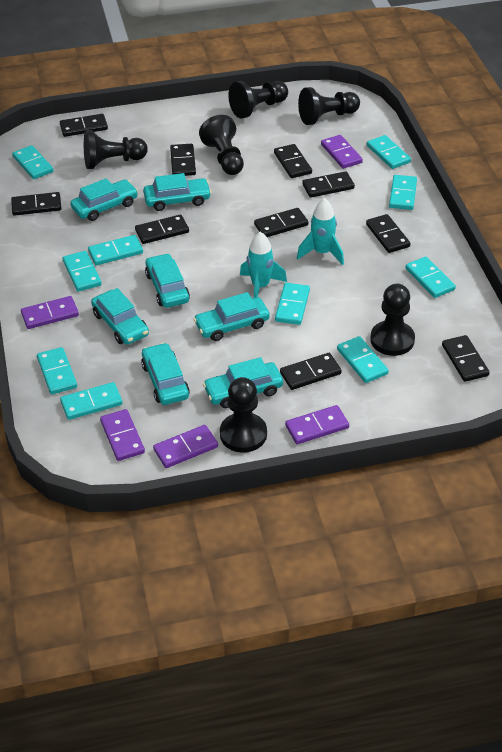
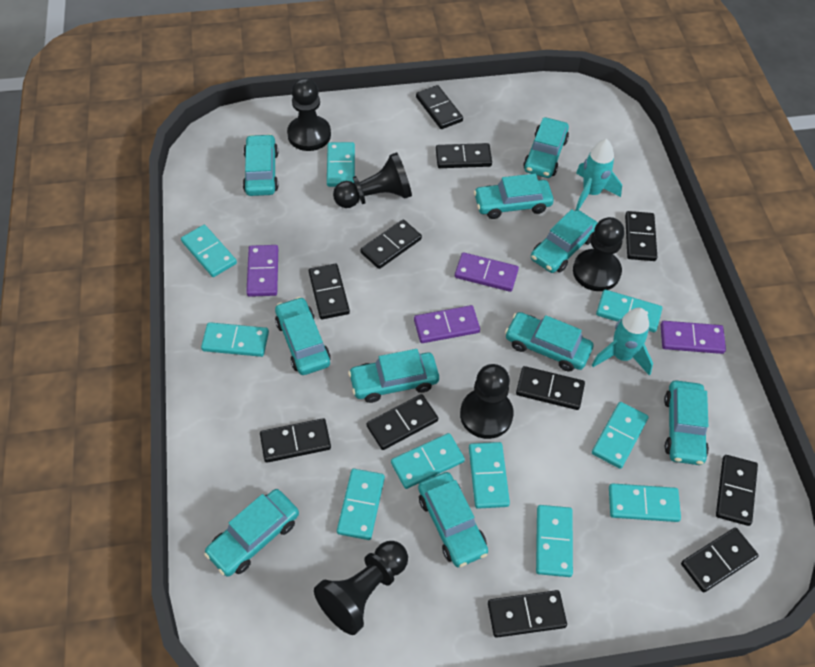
black domino: [11,192,61,216] [60,114,108,137] [135,215,189,244] [170,144,196,176] [254,208,308,237] [274,144,312,178] [280,353,341,390] [302,171,355,198] [366,214,410,253] [442,335,490,382] = 10 -> [260,418,331,463] [309,264,350,319] [361,220,422,269] [367,394,438,450] [416,85,463,129] [436,143,492,168] [488,590,567,638] [516,366,585,410] [625,211,657,261] [681,528,759,592] [716,455,758,526] = 11
black pawn: [84,130,148,169] [199,115,244,175] [220,377,267,453] [228,81,288,118] [298,87,360,125] [370,284,415,356] = 6 -> [287,78,331,151] [314,541,408,635] [333,152,412,208] [460,364,514,439] [573,217,624,291] = 5
purple domino: [21,296,79,329] [100,409,145,461] [153,425,218,468] [285,405,349,444] [321,135,363,169] = 5 -> [246,245,278,297] [414,305,480,343] [455,252,519,292] [661,321,726,354] = 4
turquoise car: [71,178,138,221] [91,288,149,345] [141,343,190,405] [143,173,211,211] [145,253,190,308] [194,292,270,341] [203,357,283,408] = 7 -> [204,489,299,577] [243,134,278,196] [275,297,331,375] [348,349,439,403] [418,472,488,567] [474,174,554,219] [505,312,593,372] [523,117,569,178] [531,209,598,273] [664,380,709,465] = 10

